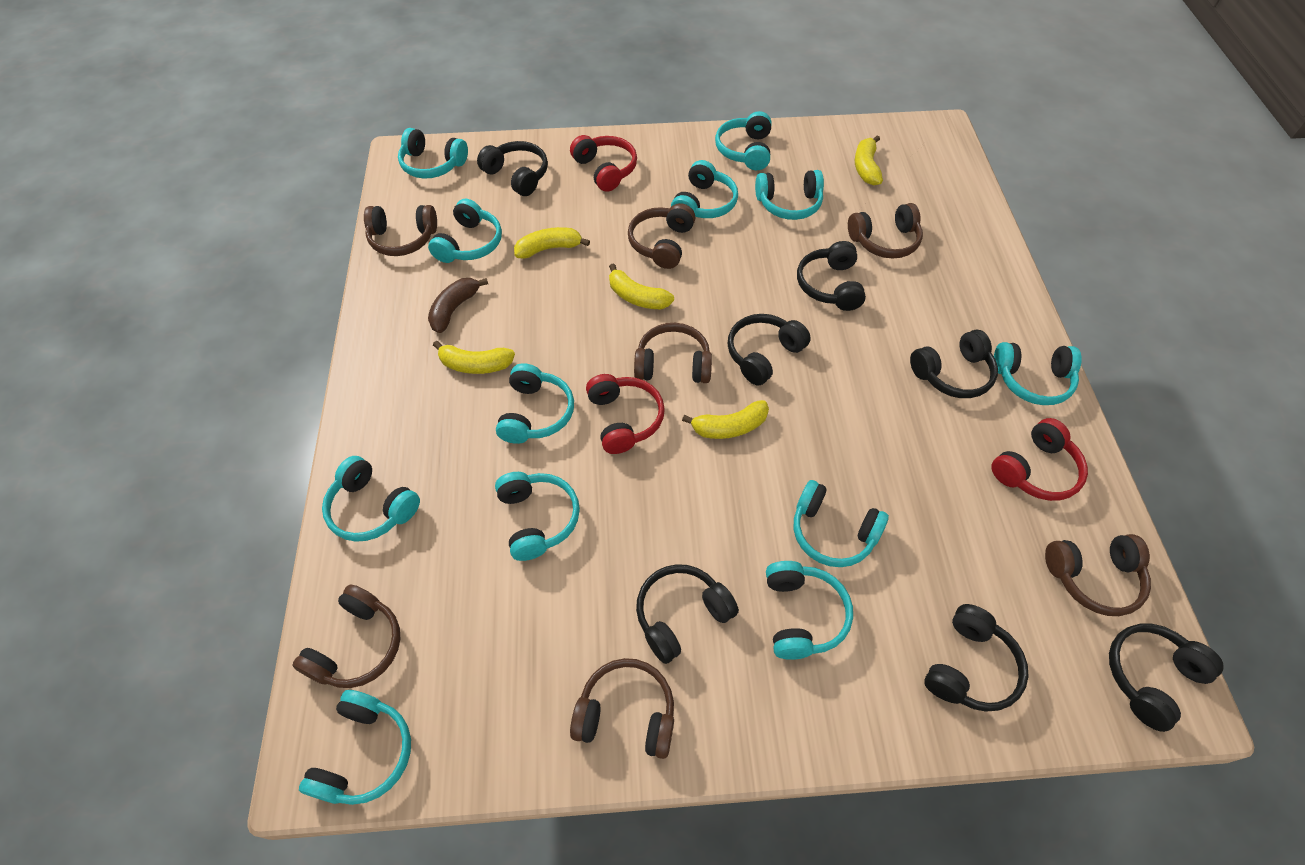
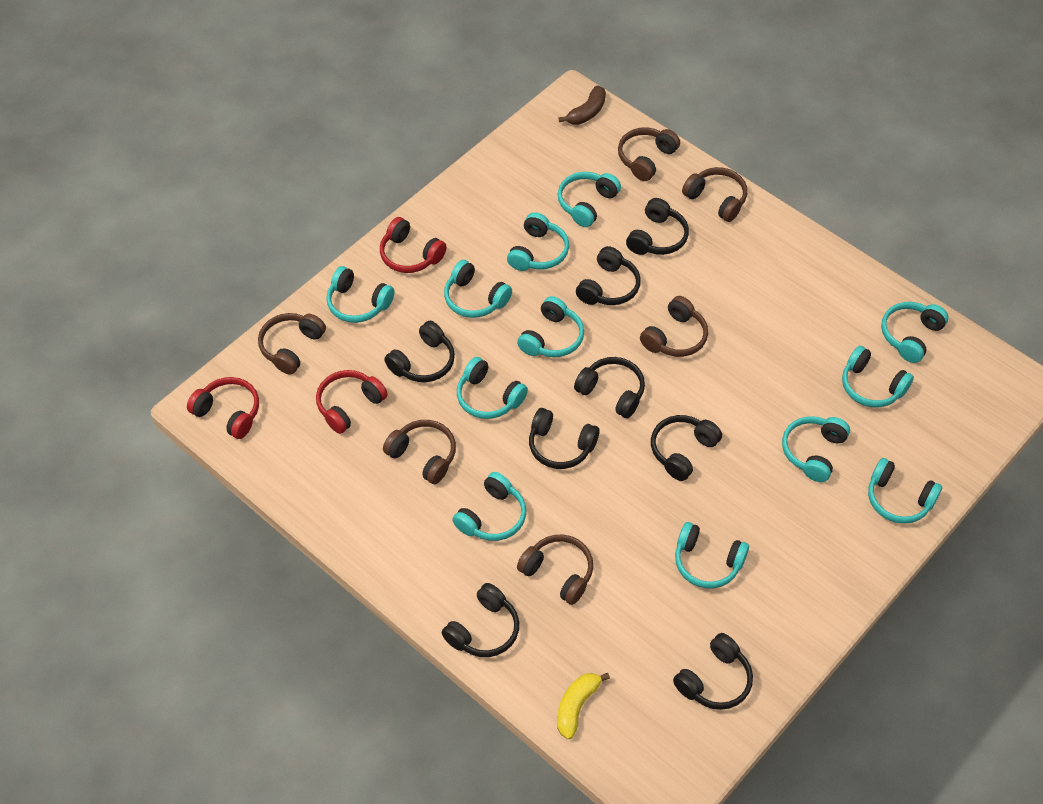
black headphones: [477,141,548,196] [636,564,739,664] [727,314,811,386] [797,241,866,311] [910,330,998,398] [924,604,1029,712] [1109,623,1224,732] = 7 -> [384,321,455,382] [442,583,519,657] [529,408,599,469] [574,357,645,419] [576,246,641,305] [626,198,689,255] [651,415,722,481] [673,633,753,710] = 8
brown headphones: [292,584,400,688] [364,205,437,256] [570,658,674,759] [628,203,695,269] [634,323,712,383] [848,203,923,259] [1045,534,1151,616] = 7 -> [258,313,326,375] [383,420,456,484] [517,535,593,605] [618,127,680,181] [640,296,708,357] [682,167,747,222] = 6
yellow banana: [433,341,515,374] [514,227,590,259] [609,263,674,309] [682,400,769,439] [855,135,883,185] = 5 -> [557,673,610,739] = 1

